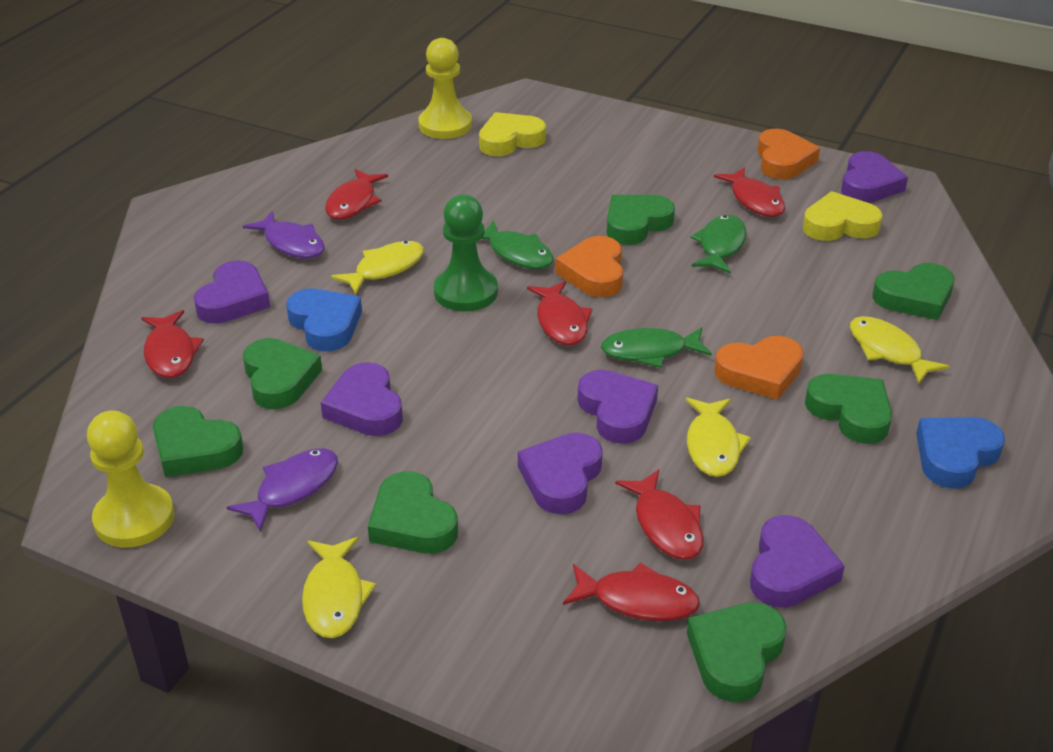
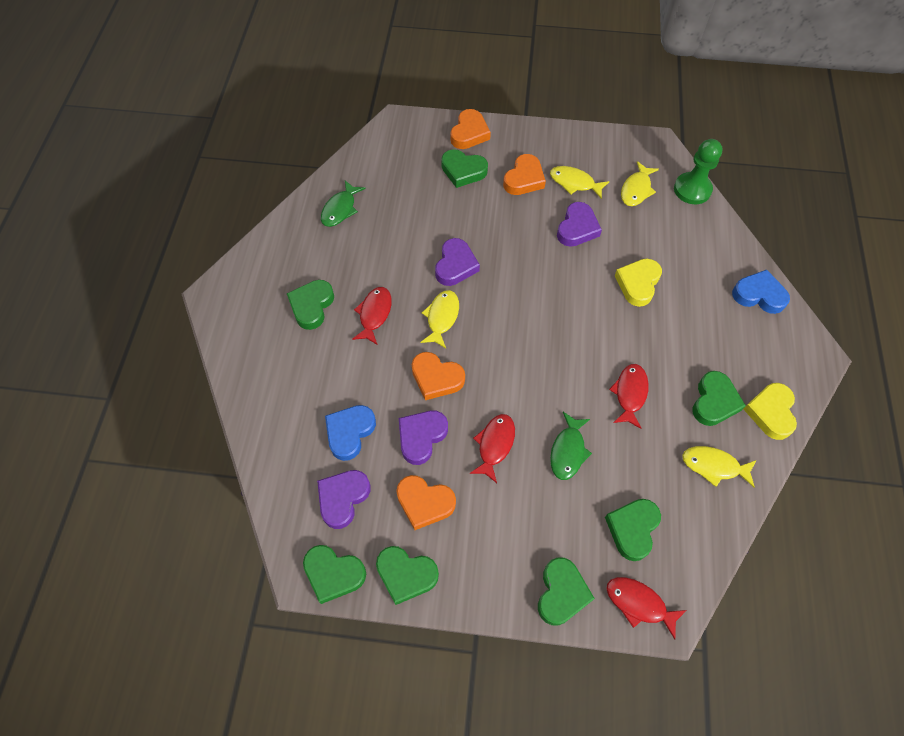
green fish: [482,220,553,269] [601,327,712,368] [690,215,747,274] = 3 -> [321,180,366,227] [550,412,592,480] = 2
orange heart: [555,236,623,297] [714,336,804,400] [757,129,820,179] = 3 -> [396,475,456,530] [412,352,465,400] [450,109,491,149] [503,154,546,195] = 4
purple fish: [227,448,338,532] [243,211,325,258] = 2 -> none = 0
purple heart: [194,260,270,324] [321,362,403,436] [518,433,603,514] [578,370,658,444] [750,515,845,608] [841,151,908,203] = 6 -> [317,470,371,529] [399,411,448,465] [435,238,480,286] [557,202,602,247] = 4
red fish: [141,310,204,378] [325,169,388,219] [527,281,592,345] [563,563,700,621] [615,469,704,560] [714,167,785,217] = 6 -> [352,287,392,345] [469,414,515,483] [607,577,687,640] [609,364,649,429] = 4
yellow pawn: [87,410,174,548] [418,38,472,139] = 2 -> none = 0

